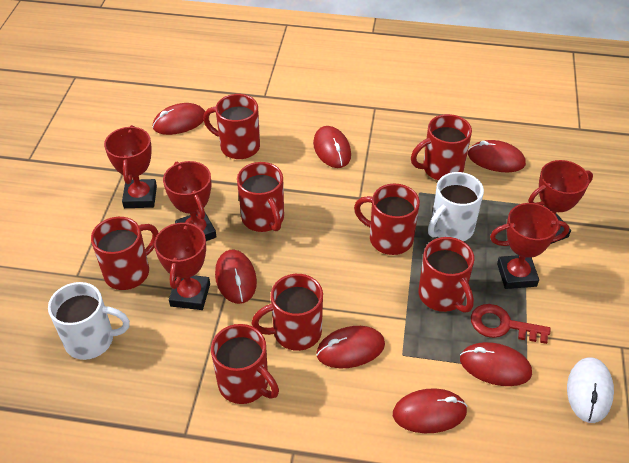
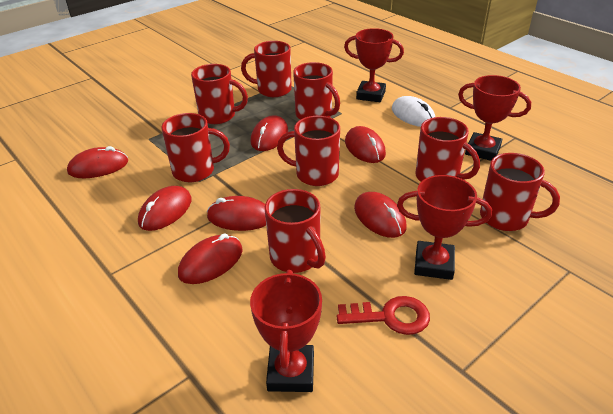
red trophy: [104,125,157,208] [154,220,210,310] [163,161,216,241] [490,203,569,289] [528,160,593,244] = 5 -> [250,270,322,392] [344,28,404,102] [397,175,492,280] [458,75,531,161] = 4
white mug: [48,282,130,360] [428,172,484,241] = 2 -> none = 0

